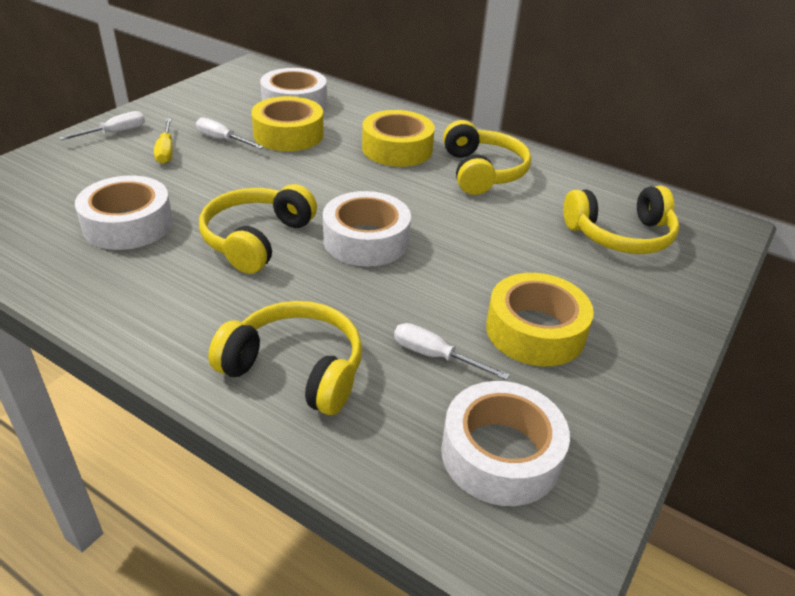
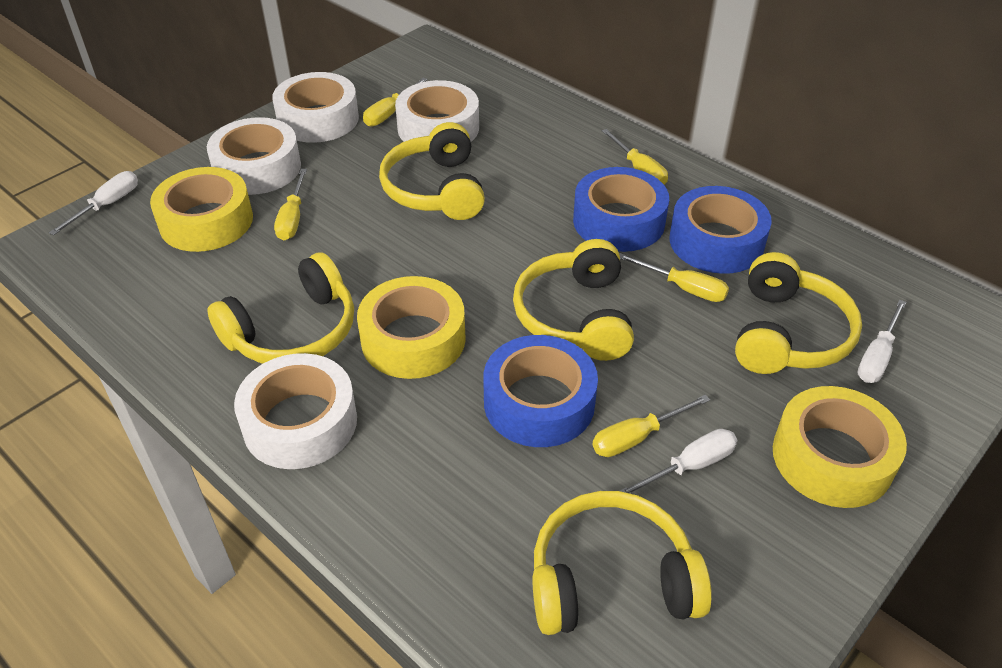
blue tape: none = 0 -> [483,335,598,447] [573,167,669,252] [669,186,772,274] = 3
yellow headphones: [199,184,317,274] [208,301,362,415] [443,120,531,195] [563,186,679,254] = 4 -> [207,252,354,364] [379,122,485,220] [513,239,634,361] [532,491,712,635] [735,252,862,374] = 5
yellow screwdriver: [154,119,173,164] = 1 -> [274,169,307,240] [363,78,428,126] [593,395,710,457] [602,129,668,184] [619,253,729,302] = 5

